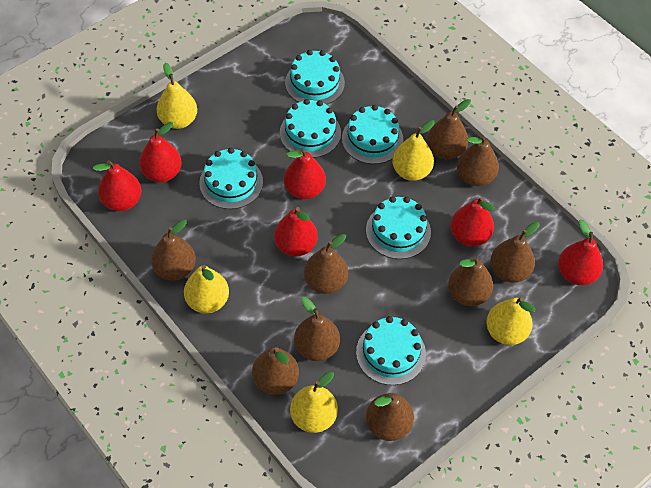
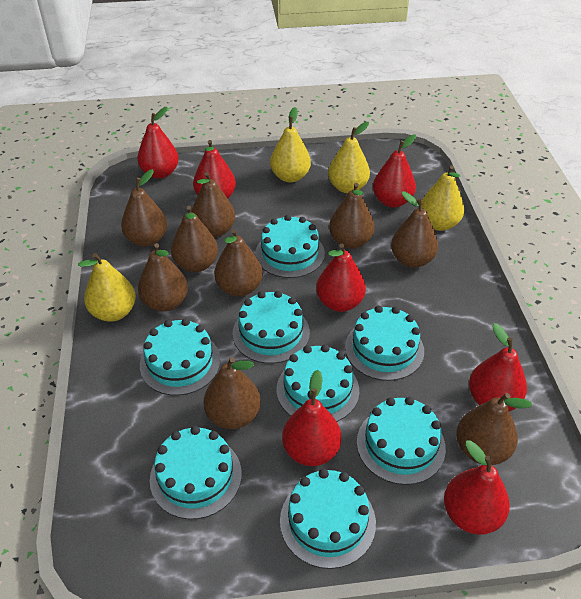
red pear: [93,160,141,211] [139,122,182,182] [274,207,318,256] [284,148,326,199] [450,197,495,246] [558,219,603,285] = 6 -> [137,107,179,179] [193,140,236,198] [282,370,342,466] [316,243,366,312] [373,134,416,208] [444,440,510,535] [469,323,527,411] = 7
turquoise cake: [199,148,263,209] [280,99,341,158] [285,50,345,105] [342,105,404,164] [356,316,426,385] [366,196,431,259] = 6 -> [140,319,220,396] [150,426,242,519] [233,291,310,364] [255,215,325,278] [276,345,359,422] [280,469,376,569] [345,306,424,381] [357,397,446,485] = 8
yellow pear: [157,63,197,129] [184,265,229,313] [290,371,338,433] [392,120,435,181] [486,297,535,345] = 5 -> [78,253,136,322] [270,107,311,183] [328,122,370,193] [421,165,464,231] = 4

